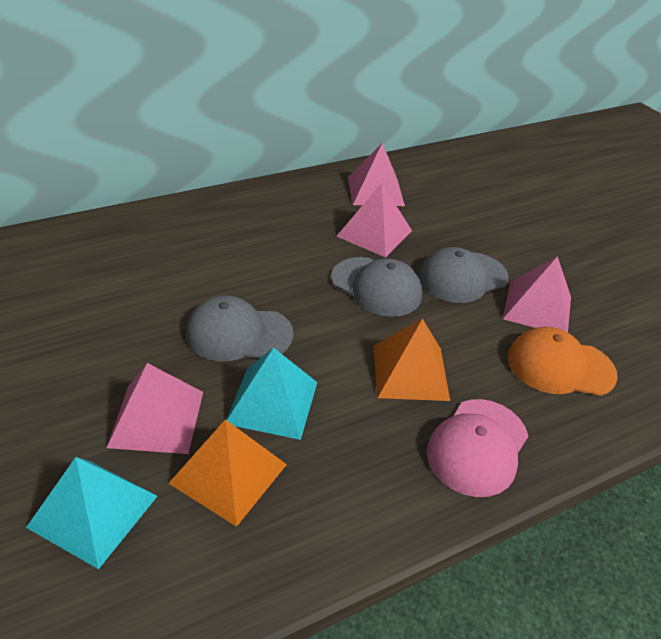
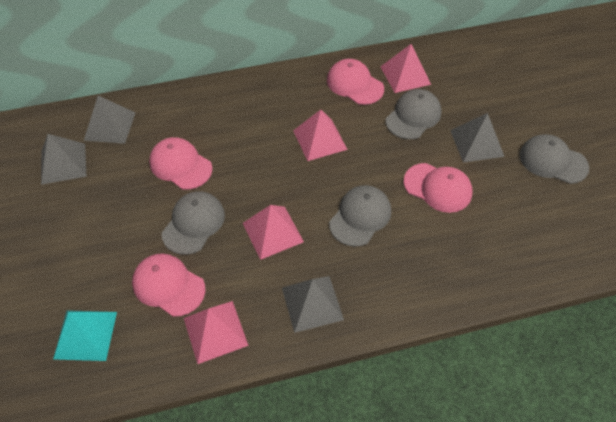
grey cap: [186,295,293,361] [331,257,422,317] [419,247,509,303] = 3 -> [162,191,225,255] [329,185,391,247] [386,89,441,139] [520,134,589,184] = 4
grey pyramid: none = 0 -> [41,134,87,185] [84,96,136,144] [282,276,344,333] [450,113,504,163] = 4
orange cap: [508,327,618,396] = 1 -> none = 0
orange pyramid: [168,419,287,527] [373,319,450,401] = 2 -> none = 0
pink cap: [427,399,528,497] = 1 -> [132,253,205,317] [149,137,212,190] [327,59,384,105] [404,163,473,213] = 4
turquoise pyramid: [26,457,157,569] [226,347,317,440] = 2 -> [53,310,117,361] = 1

